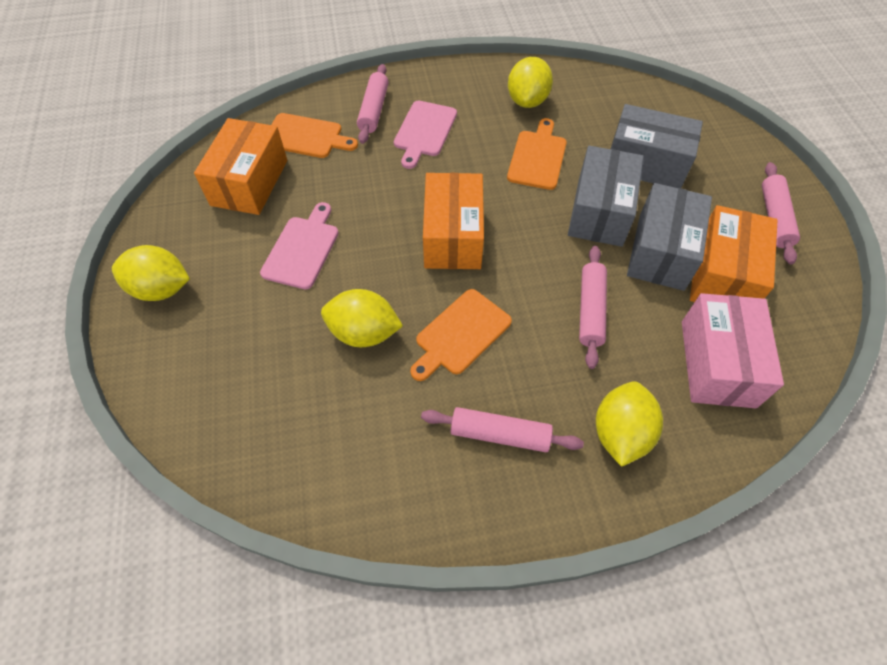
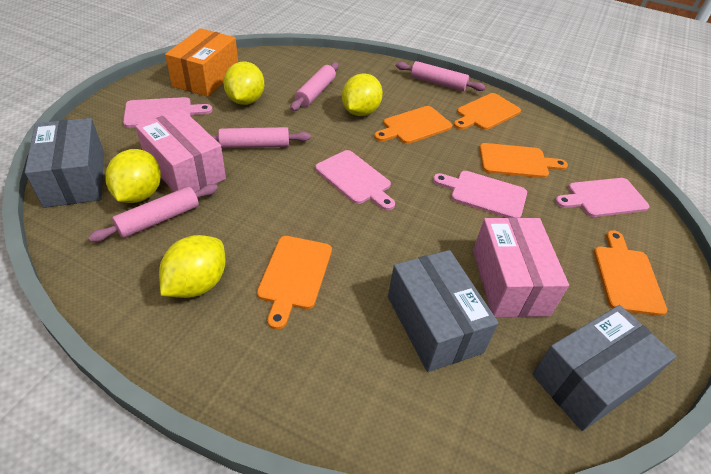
orange box: [194,118,287,215] [423,173,484,269] [690,205,777,302] = 3 -> [165,28,238,97] = 1
orange cutting board: [271,113,358,158] [410,289,512,381] [507,118,567,190] = 3 -> [257,236,332,330] [374,106,453,144] [454,93,521,130] [479,143,568,178] [594,230,667,316] = 5
pink box: [682,293,784,408] = 1 -> [136,109,226,192] [473,217,569,317] = 2
pink cutting board: [260,202,338,289] [394,101,457,169] = 2 -> [123,97,212,128] [315,150,395,210] [433,171,527,218] [555,178,649,217] = 4

